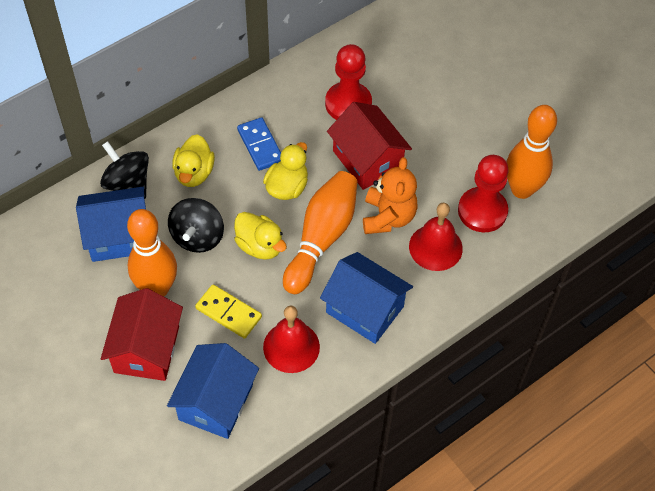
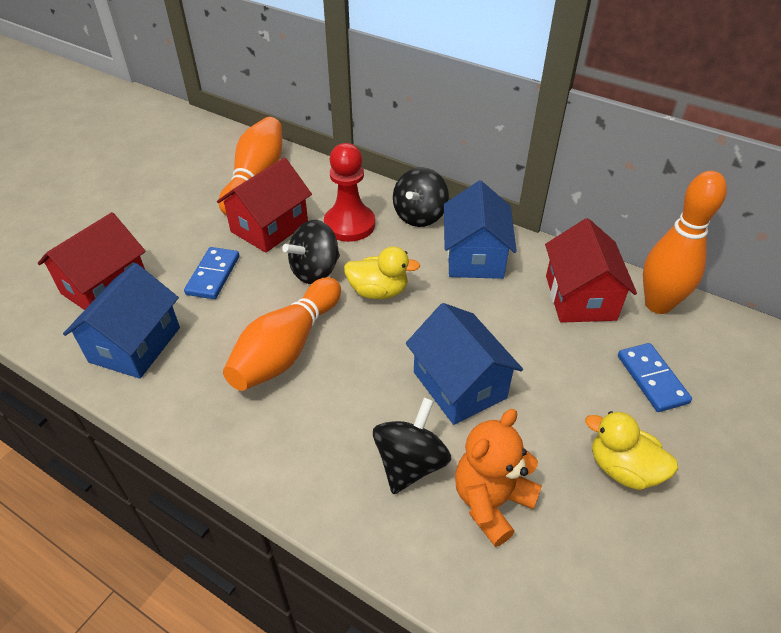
black spinning top: [100,141,149,199] [168,198,224,253] = 2 -> [282,220,340,284] [373,397,451,494] [393,167,449,227] = 3
blue domino: [237,117,281,171] = 1 -> [184,247,240,299] [618,343,692,412] = 2
red bell: [263,305,320,373] [409,203,463,271] = 2 -> none = 0
red house: [101,288,183,381] [327,102,412,190] = 2 -> [37,212,146,310] [217,157,312,253] [545,218,637,323] = 3
red pawn: [325,44,372,120] [458,155,509,232] = 2 -> [324,143,375,242] = 1
yellow domino: [195,284,262,339] = 1 -> none = 0
yellow duck: [172,134,215,187] [234,212,287,260] [263,142,308,200] = 3 -> [344,246,420,299] [585,411,678,490] = 2

